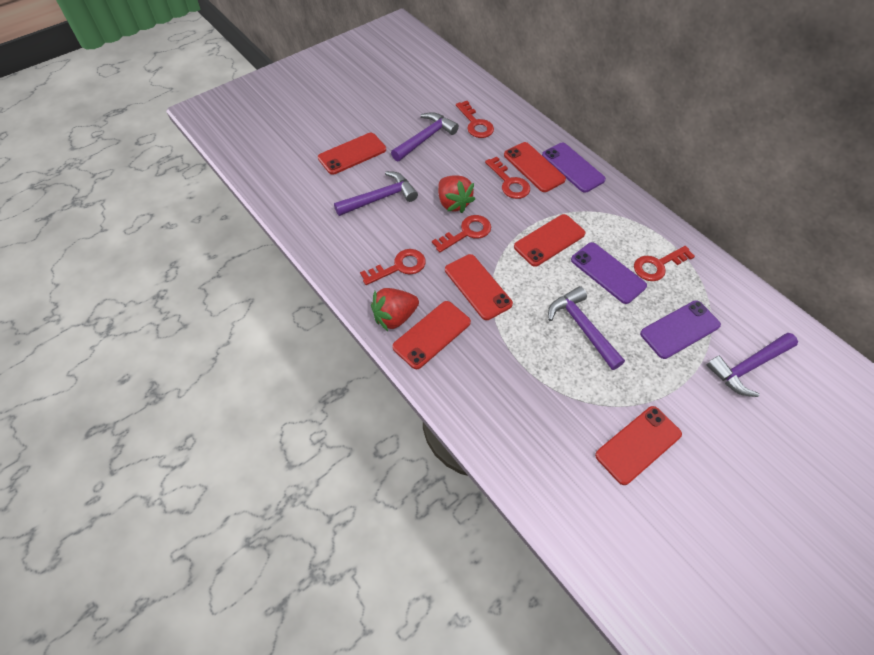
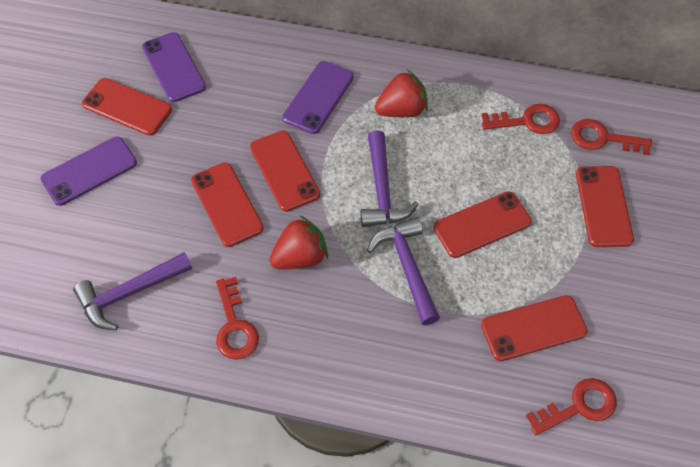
purple hammer: [334,171,418,216] [391,112,459,161] [548,286,625,370] [707,333,798,397] = 4 -> [73,252,192,330] [361,130,419,227] [367,217,440,325] = 3
red key: [360,249,426,285] [432,215,491,252] [456,101,494,138] [485,156,530,199] [634,246,695,281] = 5 -> [216,277,259,360] [481,104,560,134] [526,378,617,435] [571,119,652,155] = 4

